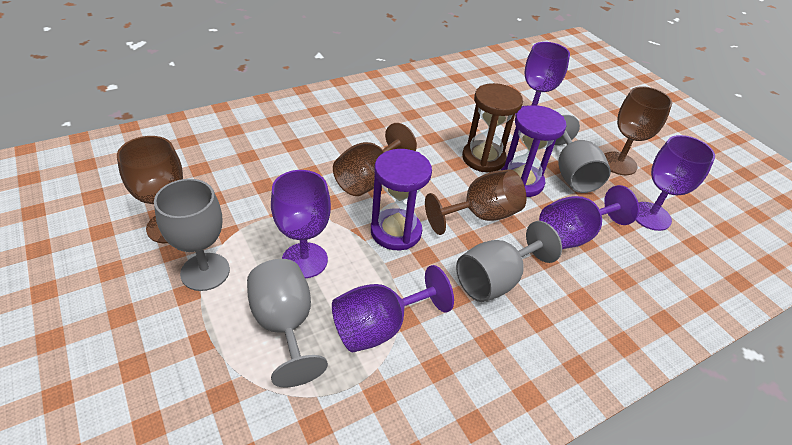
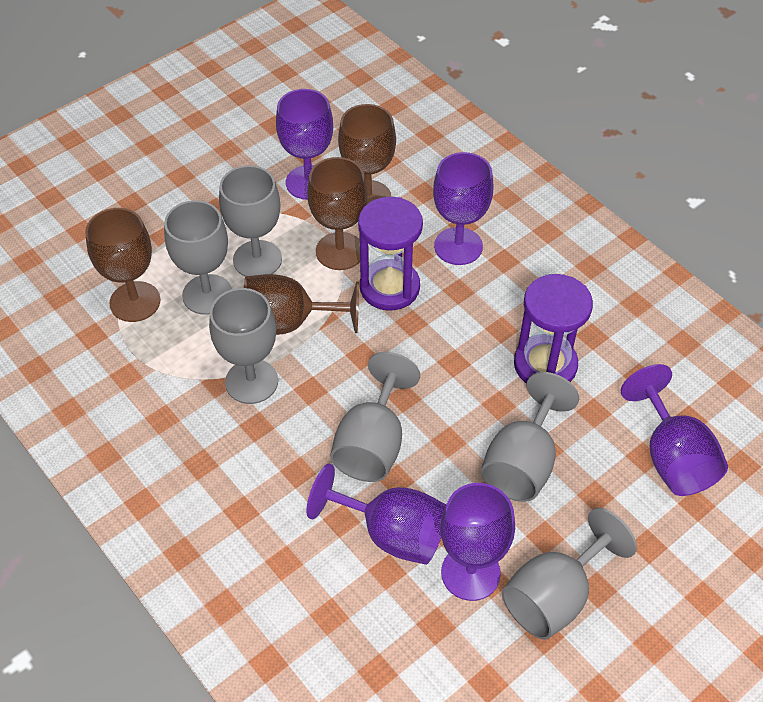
brown hourglass: [462,83,523,172] = 1 -> none = 0
grey goblet: [154,179,230,291] [247,259,328,388] [456,221,562,302] [555,115,611,193] = 4 -> [164,200,232,315] [209,288,278,404] [219,165,282,277] [331,352,420,482] [481,372,579,502] [502,508,637,640] = 6

